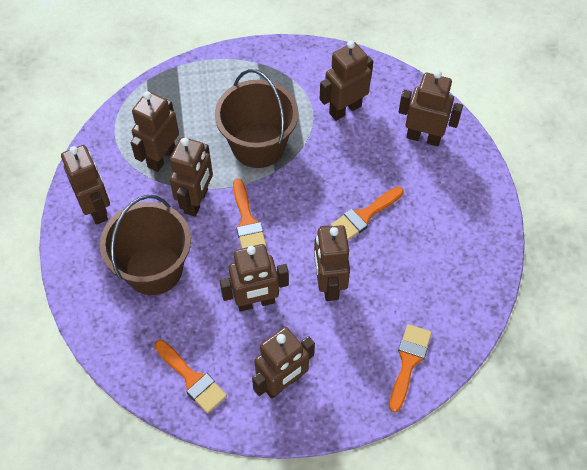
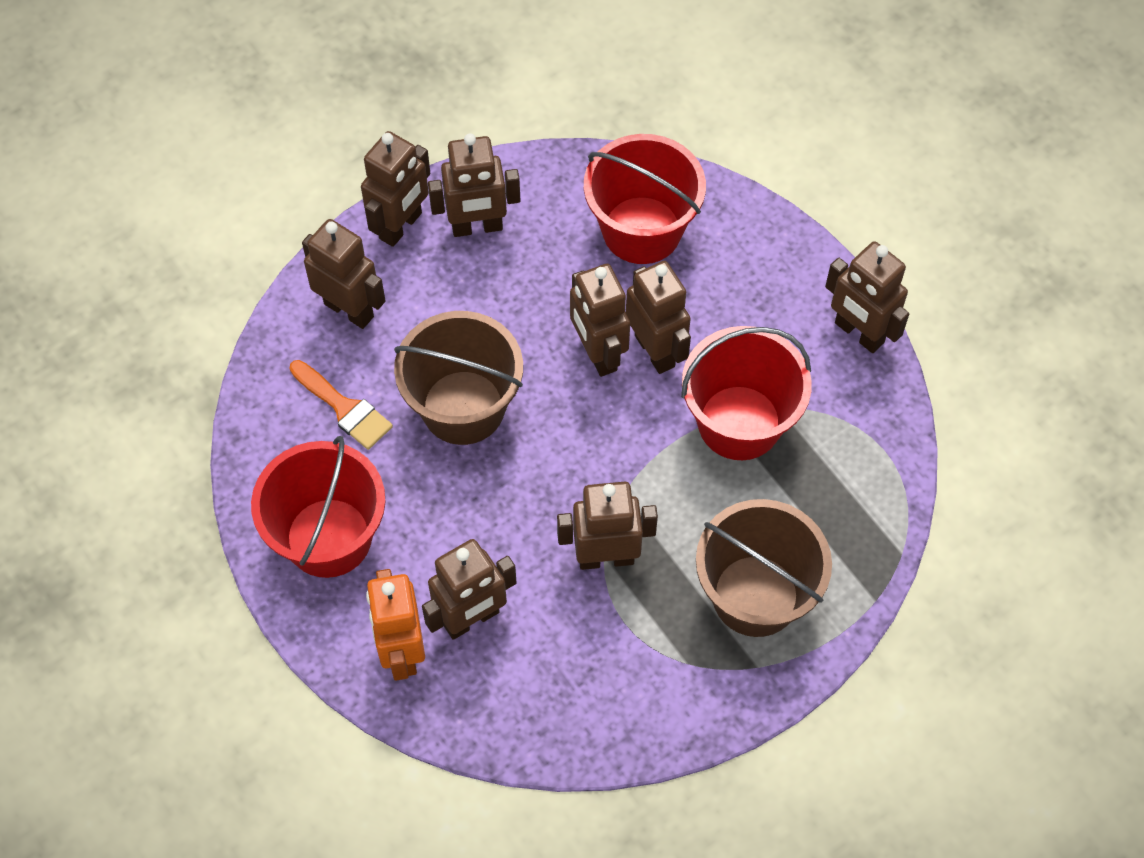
orange brush: [154,340,227,414] [233,179,267,248] [331,187,404,240] [389,324,432,412] = 4 -> [289,360,393,450] = 1
orange robot: none = 0 -> [366,569,425,681] = 1
red bucket: none = 0 -> [251,436,386,578] [584,134,706,264] [681,326,812,460] = 3

